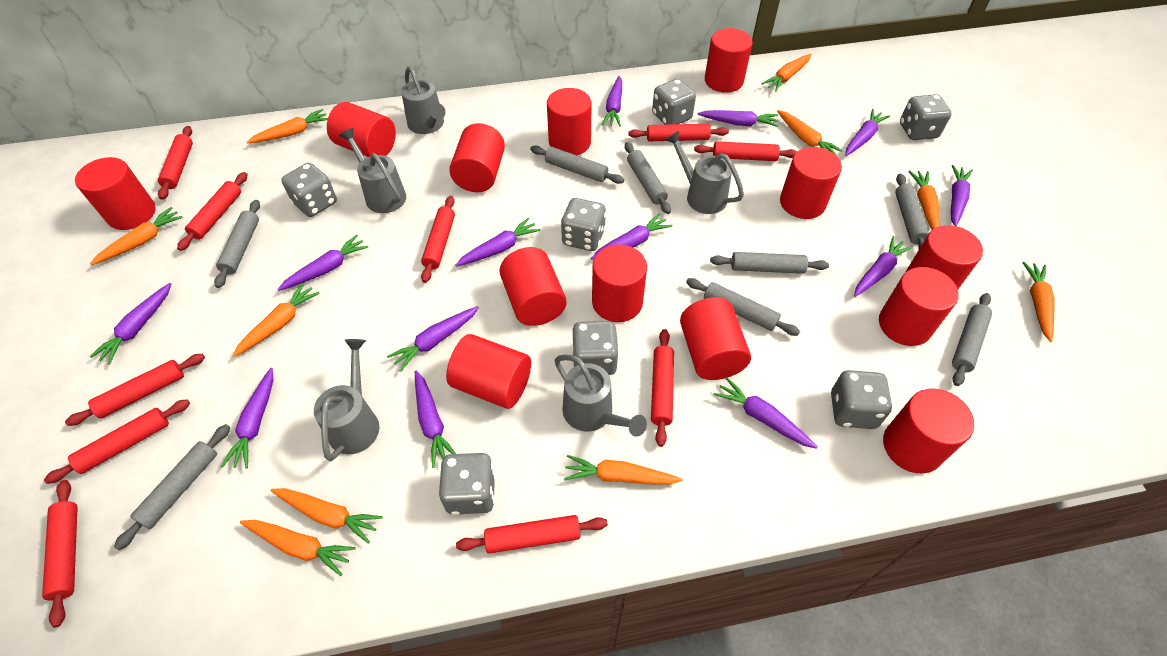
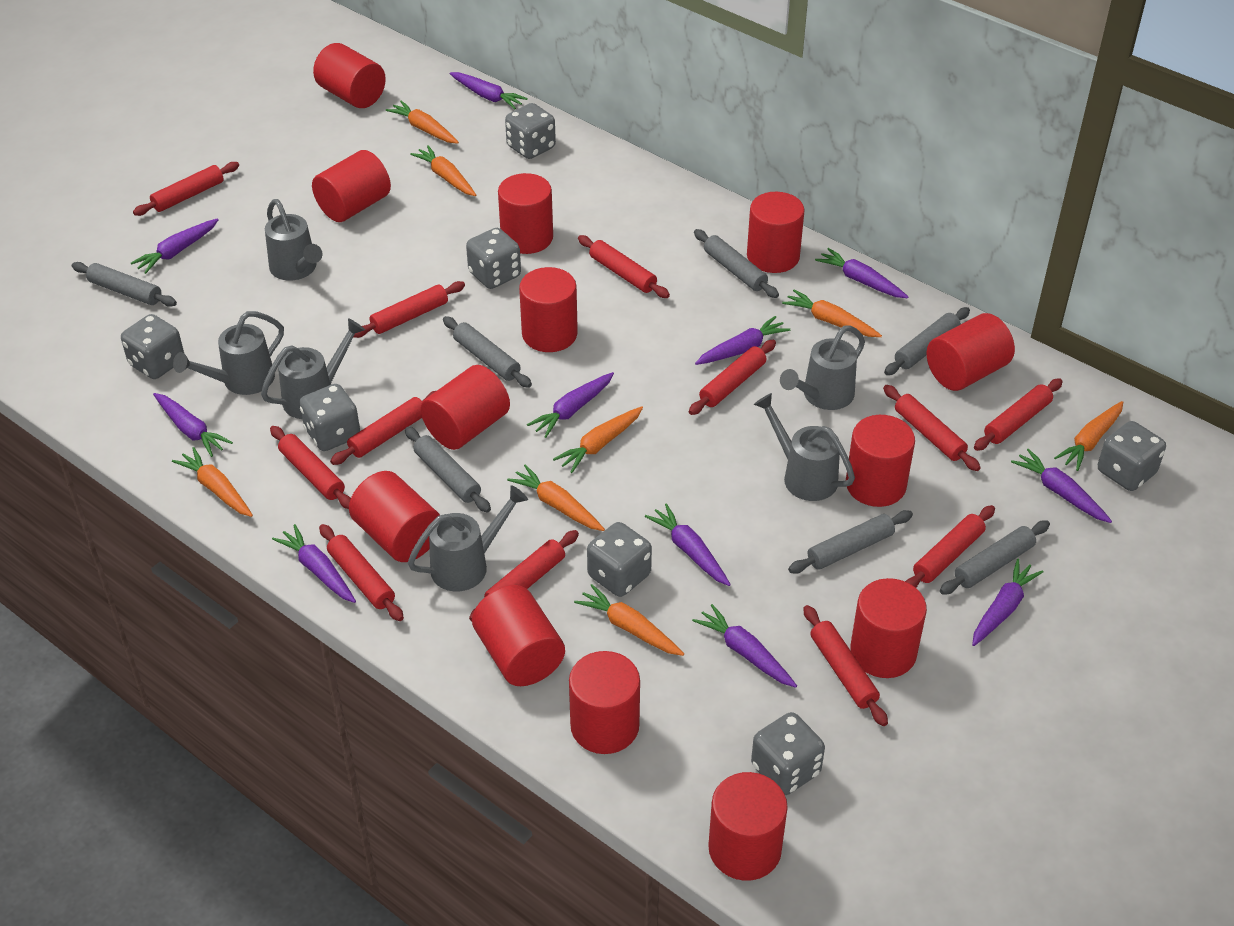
grey rolling pin: [114,424,230,550] [214,200,260,288] [530,146,624,184] [625,142,671,214] [686,278,800,336] [710,252,829,274] [895,173,929,250] [952,293,992,386] = 8 -> [72,262,177,307] [405,427,491,513] [443,316,532,388] [694,229,779,298] [788,510,913,574] [884,307,970,375] [940,521,1050,594] = 7
grey watering can: [314,339,379,461] [339,128,406,213] [401,66,446,134] [554,354,647,437] [665,131,744,214] = 5 -> [173,311,284,395] [261,318,365,419] [265,199,322,281] [408,485,528,591] [754,393,855,501] [780,325,865,410] = 6
orange carrot: [90,207,183,265] [232,283,320,357] [240,520,356,576] [247,109,328,143] [270,488,383,544] [564,455,682,485] [761,54,811,91] [777,110,843,155] [908,170,940,230] [1022,262,1055,342] = 10 -> [172,447,253,517] [386,101,459,144] [410,145,476,196] [507,464,605,531] [553,406,643,473] [574,584,684,656] [782,289,882,337] [1054,401,1123,471] = 8
purple carrot: [90,283,171,364] [221,368,274,469] [278,235,369,291] [387,306,479,372] [415,371,456,468] [455,218,541,266] [591,213,673,260] [602,76,622,126] [697,110,778,127] [713,377,818,449] [845,109,890,156] [854,236,913,297] [951,165,973,226] = 13 -> [131,218,219,274] [153,393,233,457] [272,524,356,603] [450,72,528,109] [527,372,614,438] [645,504,731,586] [692,604,797,688] [695,316,790,365] [815,248,908,298] [972,559,1043,646] [1011,449,1112,523] = 11
red rolling pin: [42,480,78,628] [44,399,190,484] [65,354,205,426] [158,126,193,200] [177,172,248,251] [421,196,455,283] [456,515,608,554] [628,124,729,141] [651,329,674,447] [694,141,797,161] = 10 -> [133,162,239,216] [270,426,351,509] [319,524,404,621] [330,391,436,465] [354,281,465,338] [469,530,579,621] [578,235,670,298] [689,340,776,415] [803,605,888,726] [883,385,981,471] [905,505,995,588] [974,378,1063,451] = 12

